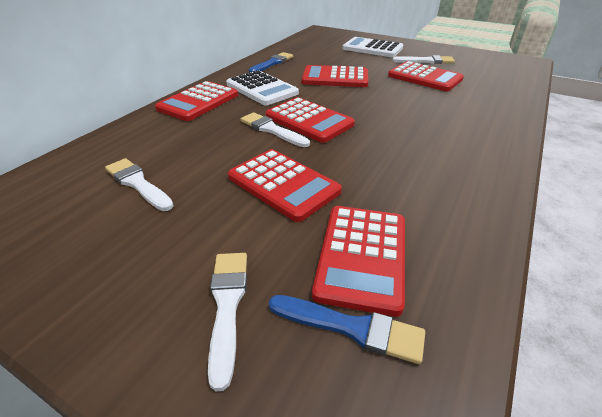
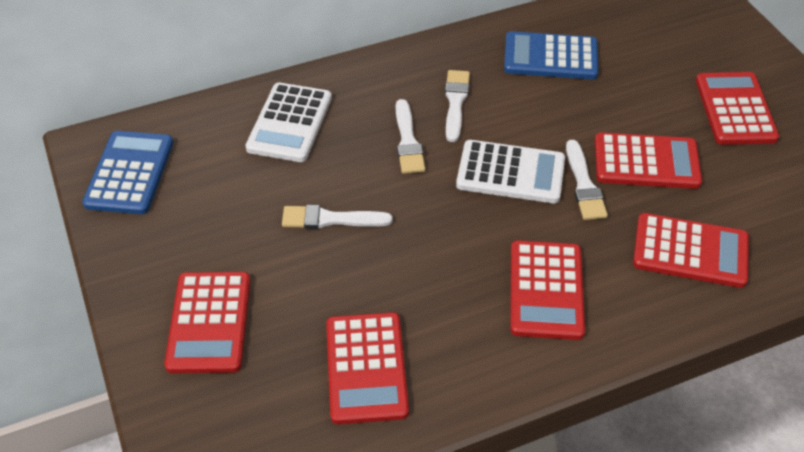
blue brush: [249,52,293,73] [269,295,425,364] = 2 -> none = 0
blue calculator: none = 0 -> [82,131,173,214] [504,31,599,79] = 2

